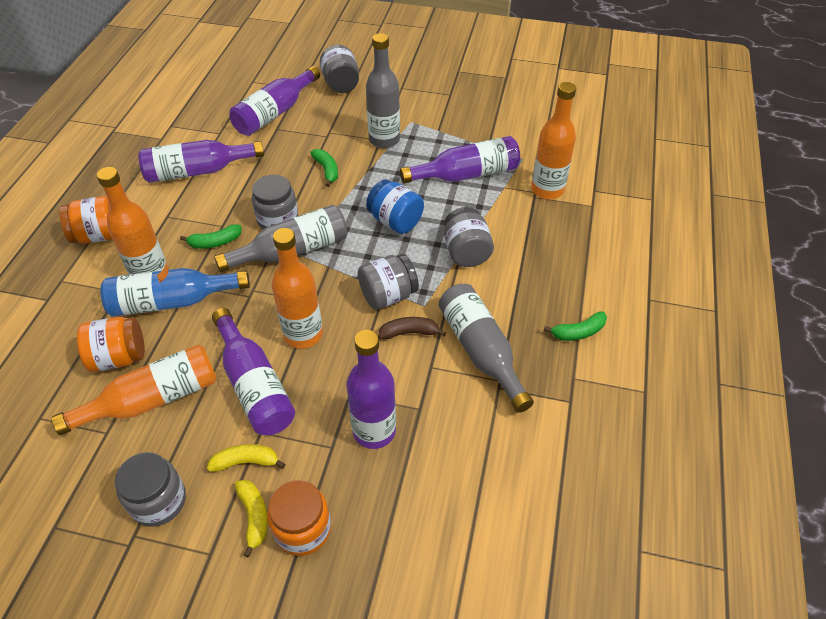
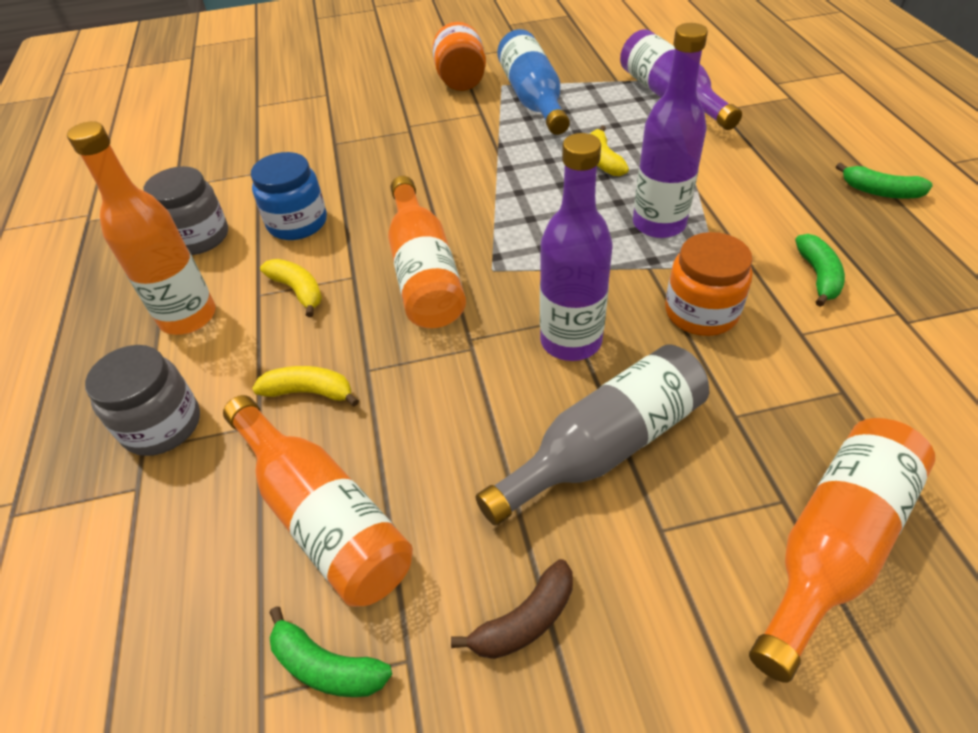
grey bottle: [214,205,348,272] [366,33,400,148] [439,284,534,413] = 3 -> [476,344,709,526] = 1
grey jar: [115,452,186,527] [252,175,298,230] [320,44,359,93] [358,254,419,310] [444,207,494,267] = 5 -> [85,345,200,456] [143,166,228,255] = 2
orange jar: [60,196,112,244] [77,317,145,372] [267,480,331,556] = 3 -> [432,22,486,91] [665,232,753,336] = 2
purple bottle: [138,140,264,183] [212,308,295,435] [229,66,320,136] [346,330,396,449] [400,136,520,184] = 5 -> [540,133,612,361] [620,29,742,130] [633,23,708,238] = 3
yellow banana: [207,444,285,472] [235,480,268,558] = 2 -> [252,366,359,407] [260,259,322,317] [590,126,629,176] = 3

